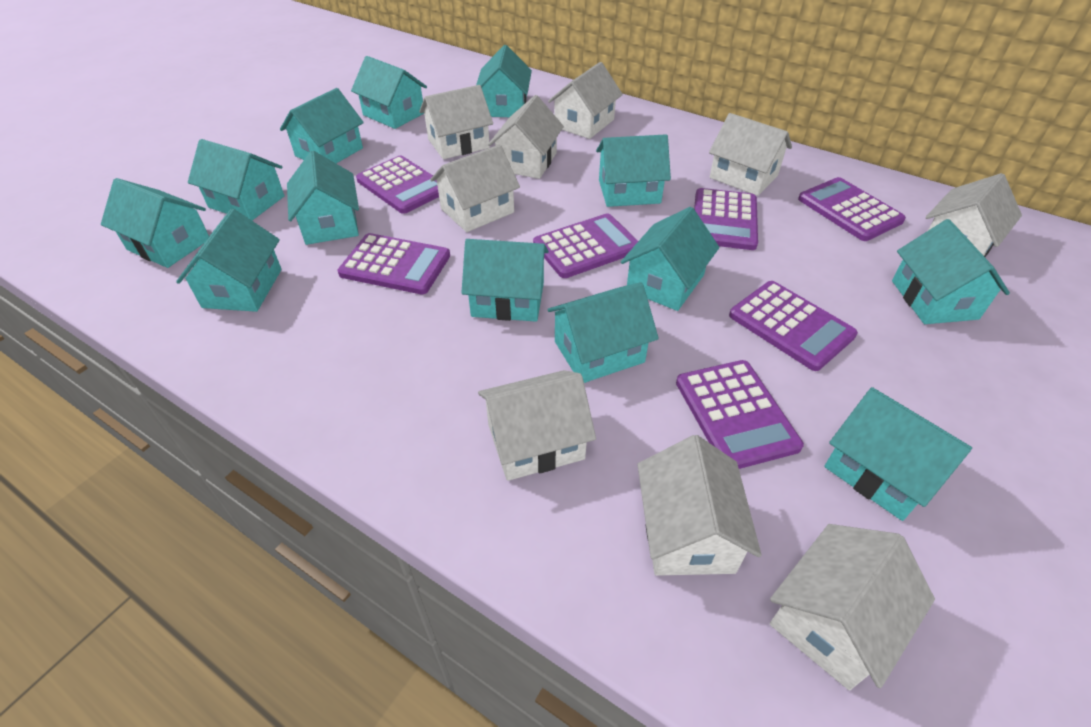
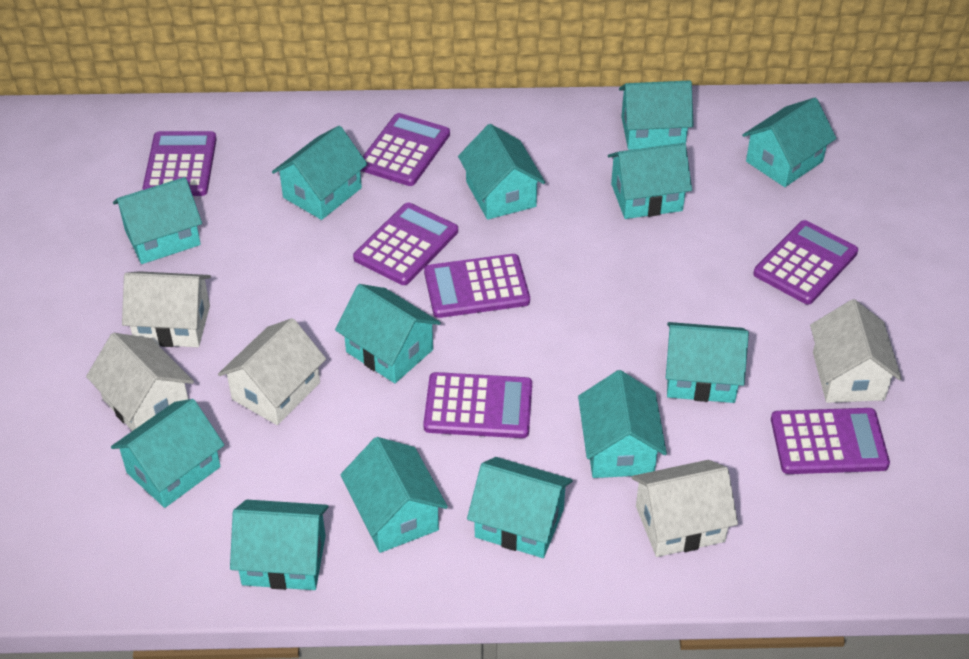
white house: [419,85,493,159] [430,145,520,232] [478,370,596,481] [488,95,564,179] [548,62,623,139] [637,435,762,576] [709,113,792,196] [770,524,935,690] [926,173,1022,257] = 9 -> [86,333,194,431] [122,271,211,347] [218,318,326,425] [632,460,738,557] [810,299,902,403] = 5

